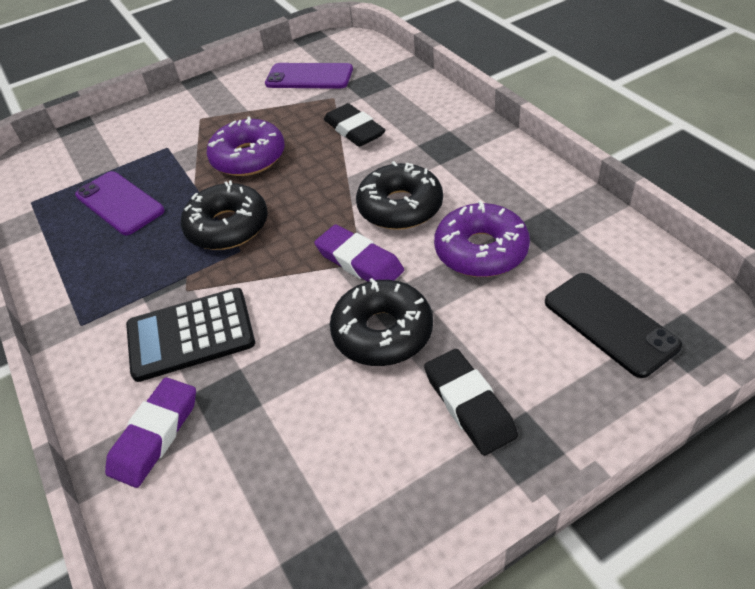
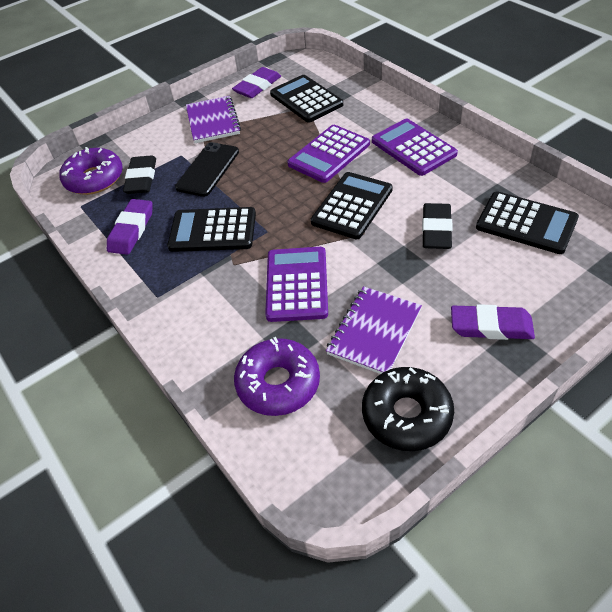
black calculator: [126,288,255,382] = 1 -> [167,207,256,252] [270,75,343,123] [311,172,393,239] [476,191,579,254] = 4
black donut: [181,180,268,250] [330,278,433,366] [356,161,443,230] = 3 -> [362,367,454,451] = 1
purple calculator: none = 0 -> [265,247,328,322] [287,125,370,183] [372,118,458,176] = 3
purple eraser: [105,377,196,488] [314,224,404,282] = 2 -> [107,199,153,255] [232,67,281,98] [451,304,535,340] = 3
purple notebook: none = 0 -> [186,96,241,143] [326,286,422,374] = 2
purple phone: [75,171,165,235] [265,63,353,89] = 2 -> none = 0

